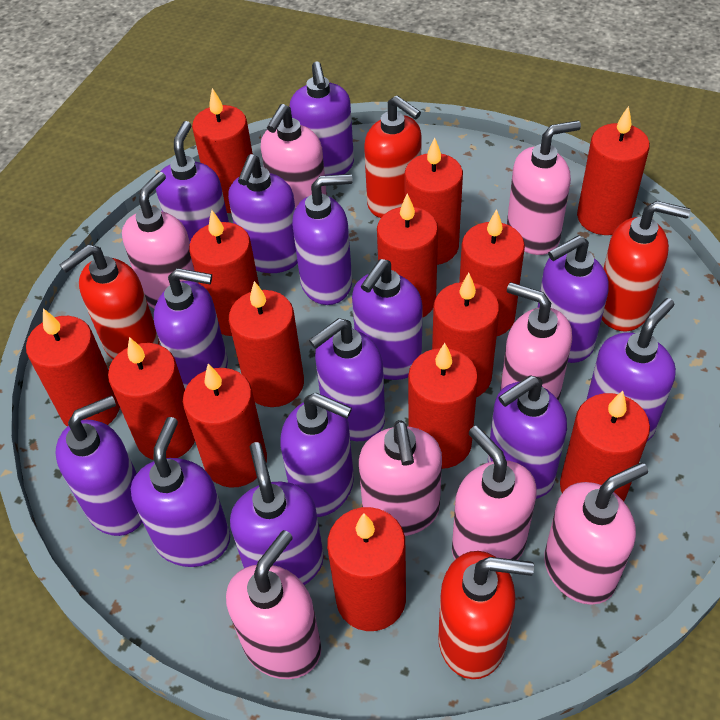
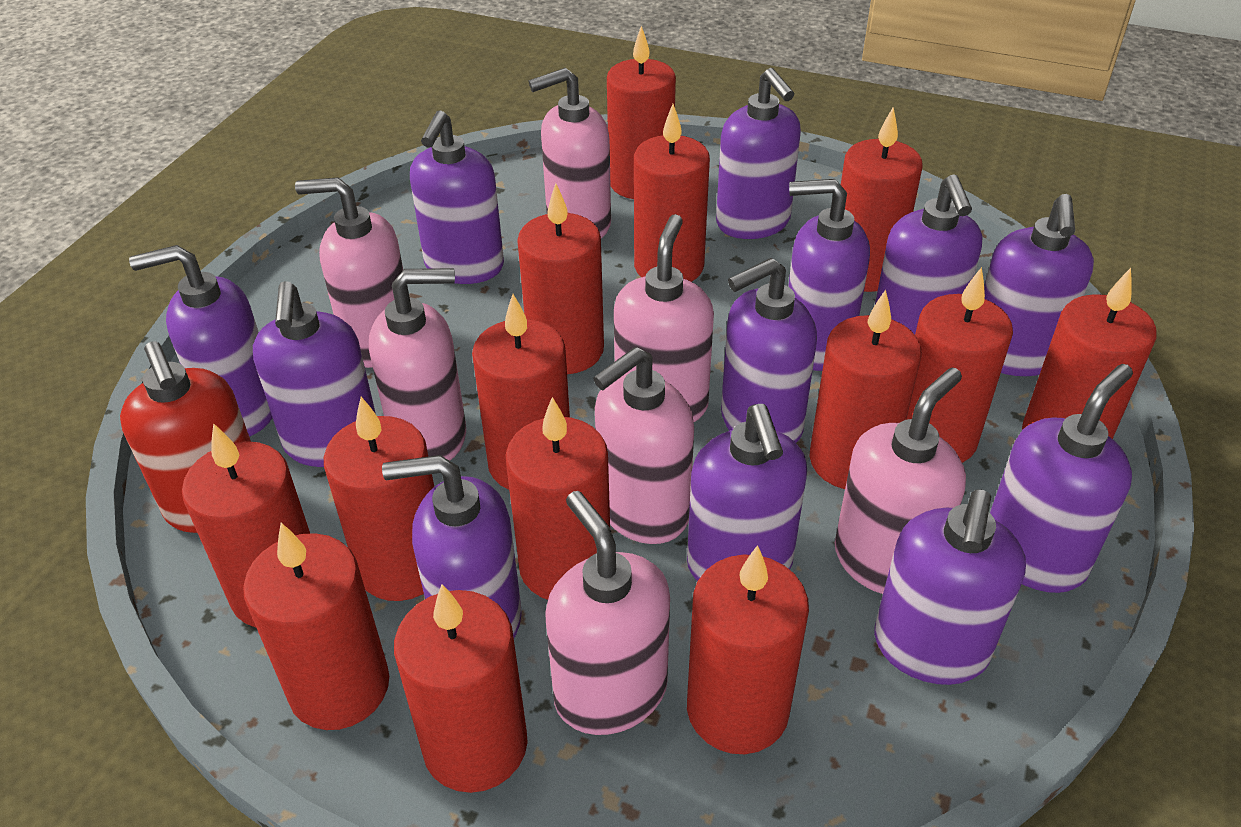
pink soap dispenser: [122,172,198,309] [226,530,321,679] [261,104,327,209] [359,420,442,536] [452,426,537,560] [500,282,572,401] [507,120,581,255] [544,463,648,605] = 8 -> [295,177,403,368] [369,268,466,461] [529,68,611,238] [545,491,670,735] [593,347,694,544] [614,214,714,422] [835,367,966,594] = 7
purple soap dispenser: [55,395,143,536] [131,417,230,567] [154,268,228,389] [156,121,229,242] [228,154,298,273] [230,442,324,585] [280,393,354,517] [289,61,354,176] [292,174,353,305] [309,318,385,441] [352,259,423,380] [488,375,567,499] [537,235,609,363] [586,298,676,441] = 14 -> [129,245,272,437] [253,281,376,467] [382,455,522,638] [410,110,504,284] [687,404,807,581] [716,68,801,239] [721,258,817,443] [788,179,870,371] [874,490,1026,685] [875,174,982,335] [984,194,1094,376] [990,364,1133,593] = 12
red soap dispenser: [60,244,160,359] [364,95,422,218] [438,551,534,679] [602,201,690,331] = 4 -> [120,341,251,533] = 1

